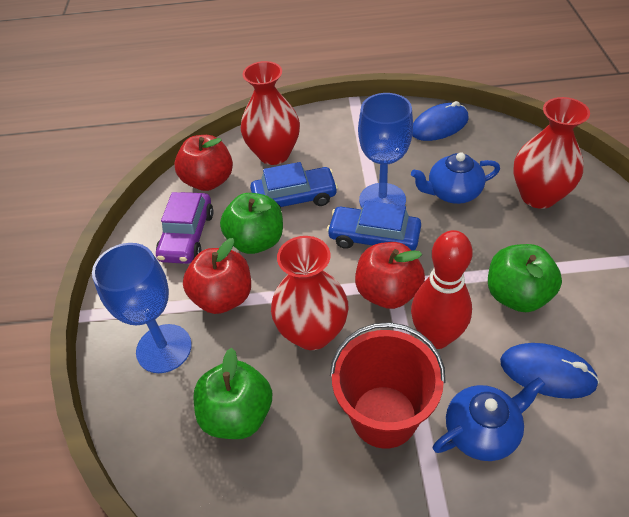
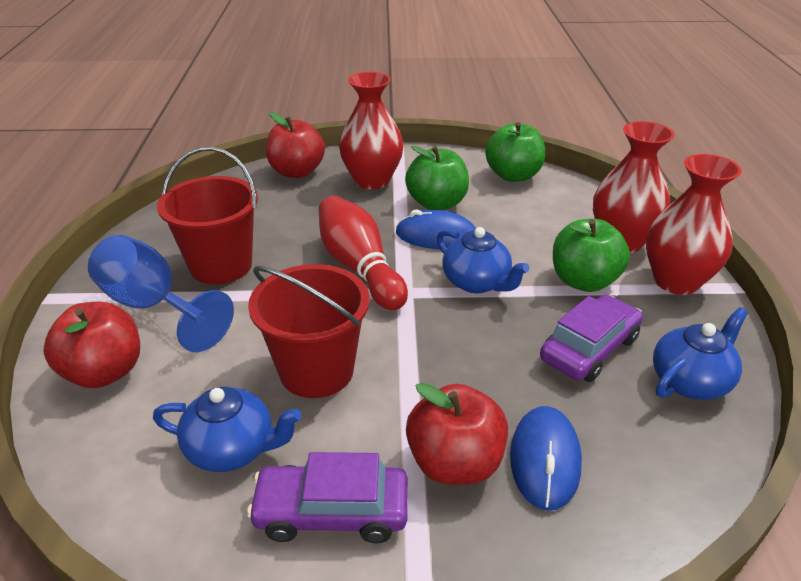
blue car: [250,162,338,209] [327,201,421,251] = 2 -> none = 0
blue goblet: [92,243,192,373] [358,93,413,208] = 2 -> [88,235,234,352] = 1
blue teapot: [411,152,500,204] [433,377,545,461] = 2 -> [153,387,301,472] [436,227,529,293] [653,307,748,400] = 3
purple car: [156,192,214,264] = 1 -> [247,452,408,543] [540,294,643,382] = 2
red bucket: [330,322,446,449] = 1 -> [157,147,258,284] [248,264,370,398] = 2

